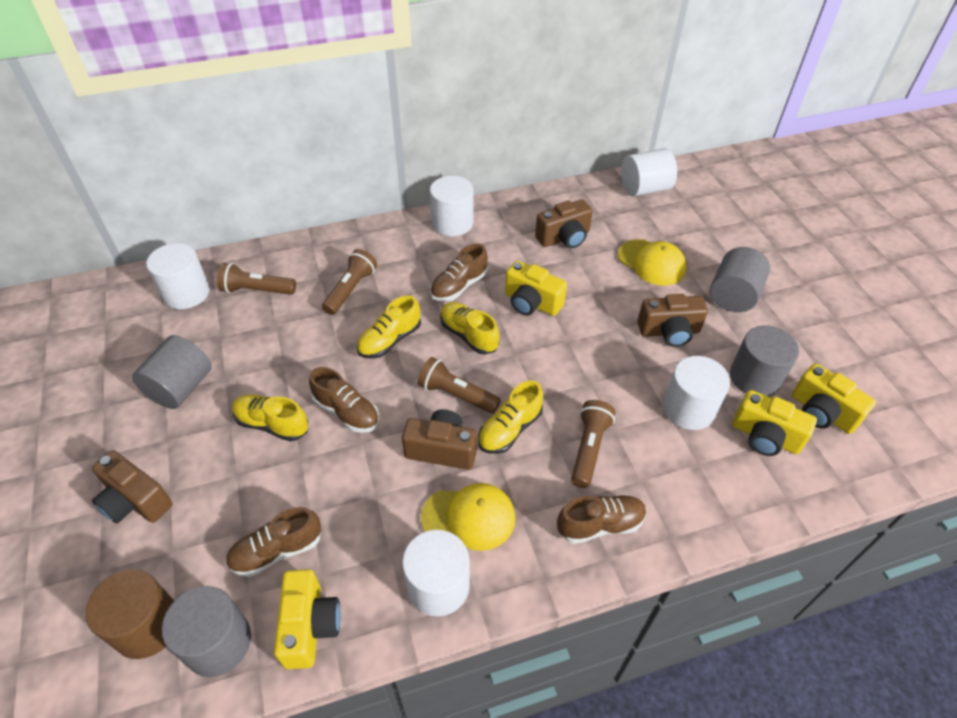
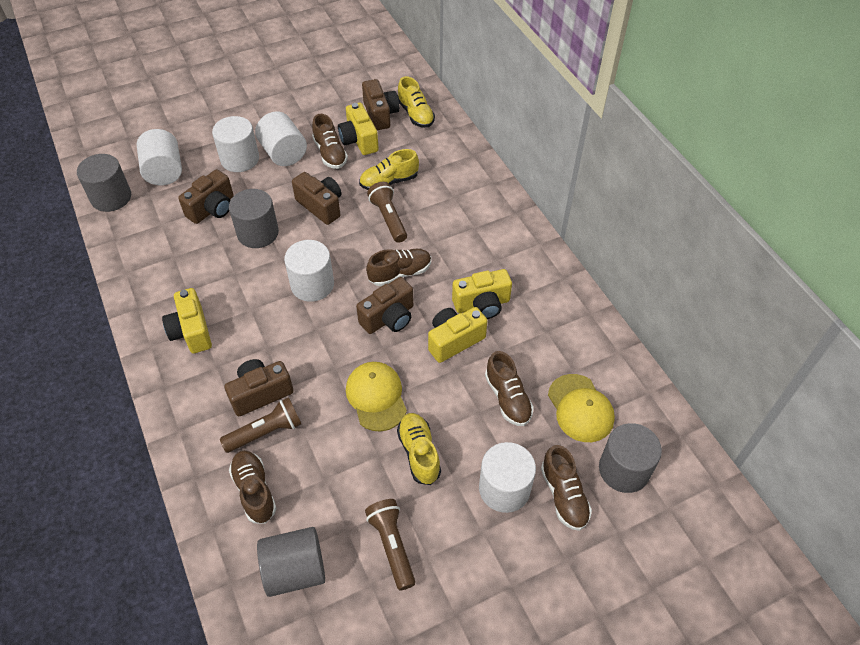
brown camera: [92,450,173,524] [402,409,477,470] [535,199,593,248] [637,294,708,347] = 4 -> [178,169,233,224] [224,359,294,416] [292,172,341,225] [356,277,414,334] [362,79,400,130] = 5
brown cylinder: [86,569,174,659] = 1 -> none = 0
brown flashlight: [217,263,296,295] [322,249,377,315] [418,357,501,414] [571,400,615,488] = 4 -> [220,397,301,453] [365,499,416,591] [367,182,407,243] = 3
brown shoe: [225,507,321,577] [309,367,379,433] [430,243,488,301] [557,495,647,544] = 4 -> [229,450,277,523] [312,114,348,169] [366,249,431,286] [485,351,534,426] [541,445,592,531] = 5
yellow shoe: [232,394,308,442] [357,295,421,359] [440,302,500,355] [478,381,543,454] = 4 -> [359,149,419,190] [397,413,441,485] [398,76,435,128] = 3

